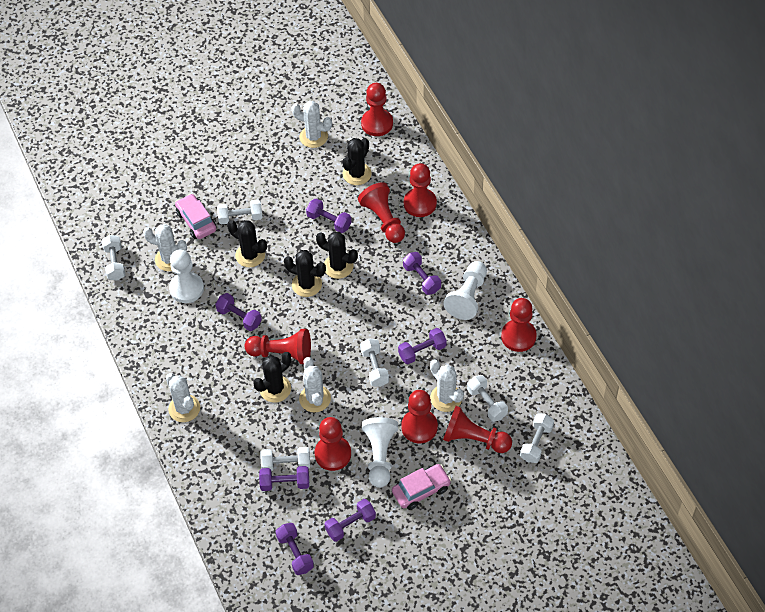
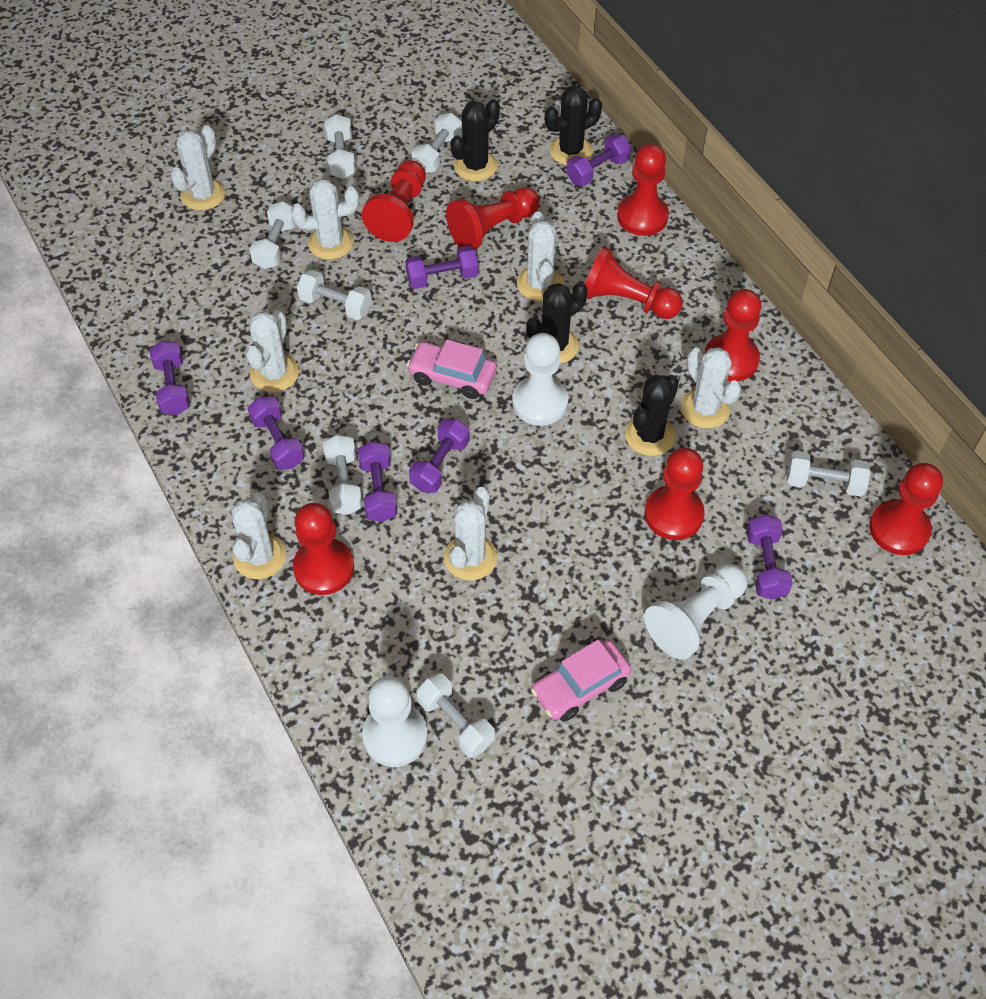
black cactus: [227,220,267,267] [253,352,291,403] [284,250,326,297] [316,232,358,279] [342,138,372,185] = 5 -> [450,99,500,181] [526,282,588,364] [545,86,602,165] [625,375,679,456] = 4
white cactus: [143,224,187,271] [166,373,200,422] [291,101,332,148] [299,357,331,412] [430,359,464,412] = 5 -> [170,125,225,211] [231,492,287,579] [246,310,299,392] [291,179,359,260] [444,487,497,580] [517,211,564,301] [681,347,741,429] = 7
white dumbbell: [102,235,125,281] [217,200,263,225] [260,447,310,472] [360,339,389,387] [467,375,508,422] [520,413,554,463] = 6 -> [249,201,296,269] [297,270,372,320] [323,435,363,515] [324,114,356,179] [411,113,462,173] [416,673,495,758] [787,451,870,497] = 7

